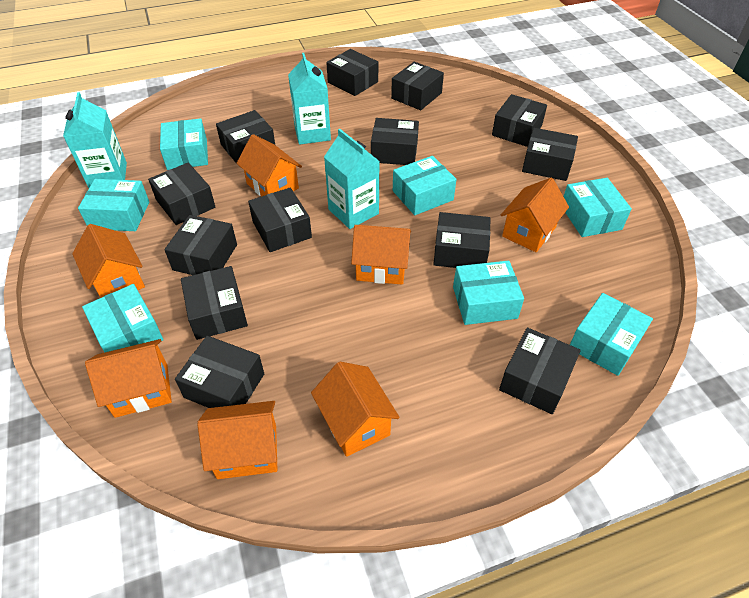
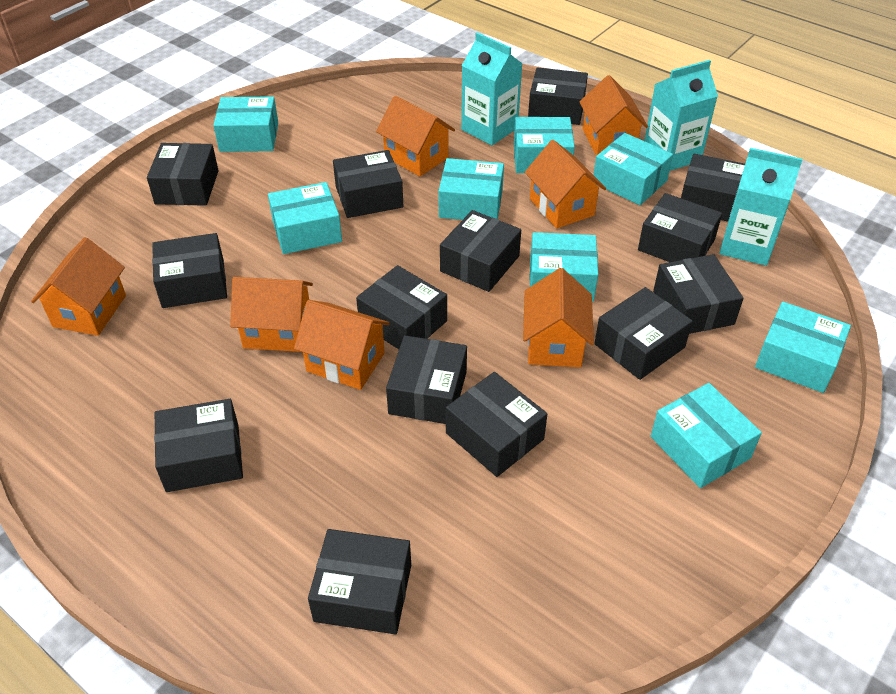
black box: [148,163,215,225] [164,215,237,275] [175,336,264,408] [181,266,248,340] [216,110,275,163] [248,188,312,252] [326,49,378,96] [371,118,419,165] [391,62,444,110] [433,212,491,268] [492,94,547,147] [499,328,581,414] [522,128,578,181] = 13 -> [147,143,219,206] [152,233,227,308] [154,399,243,492] [308,529,411,634] [333,150,403,218] [356,265,447,349] [386,335,467,424] [440,210,521,292] [446,372,547,477] [528,67,588,125] [594,287,693,380] [638,193,722,262] [653,254,744,334] [681,154,745,222] = 14
turquoise box: [78,179,149,231] [82,284,164,352] [160,118,208,170] [393,156,457,215] [453,261,524,325] [563,178,632,237] [570,293,653,376] = 7 -> [213,96,278,152] [268,182,342,254] [438,158,504,220] [514,117,575,173] [530,232,598,302] [593,133,673,205] [651,383,762,488] [755,301,851,393] = 8

